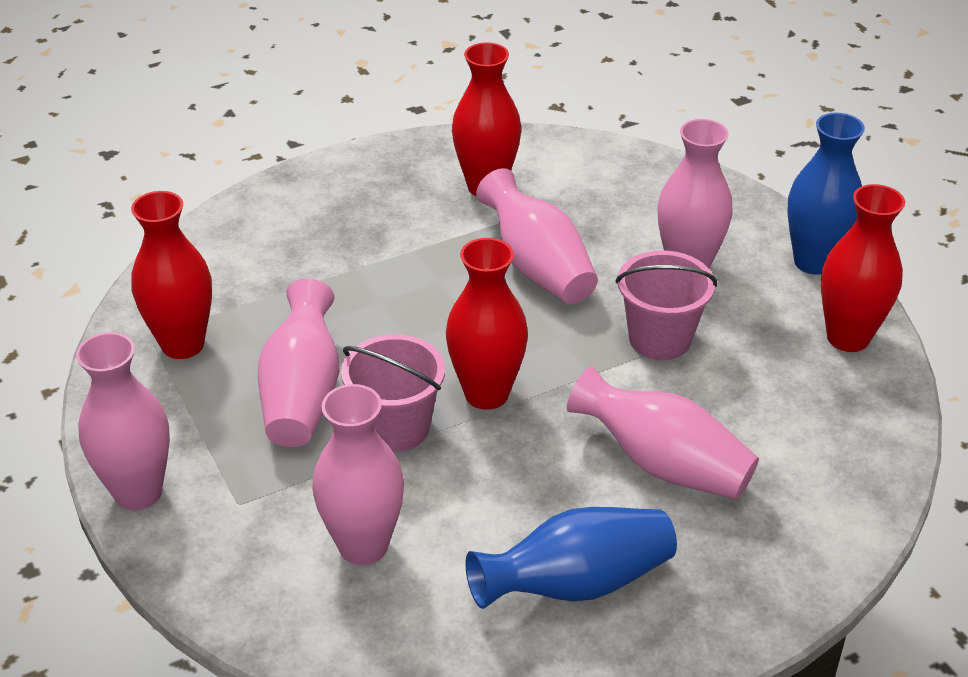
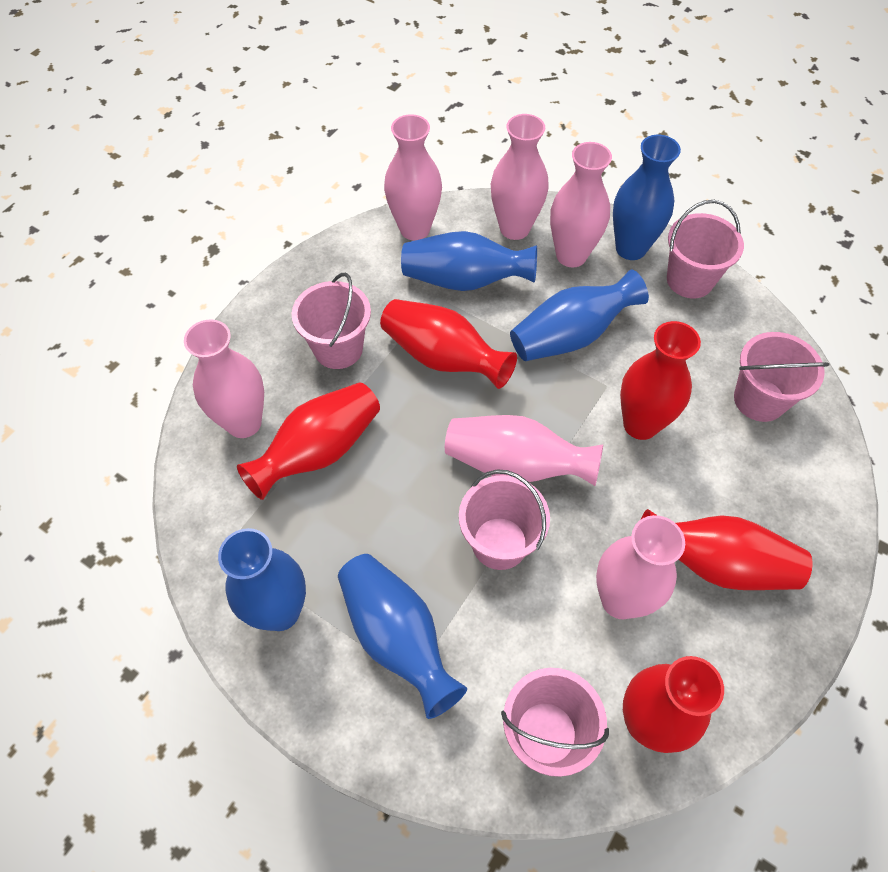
blue vase: [466,507,677,609] [787,113,865,275] = 2 -> [218,528,306,631] [338,554,467,719] [401,231,537,291] [510,269,649,361] [613,135,681,260] = 5
pink bucket: [341,334,445,452] [615,250,717,360] = 2 -> [292,273,371,369] [459,469,550,570] [501,668,609,777] [667,200,744,298] [734,332,830,422] = 5
red vase: [131,191,212,359] [446,238,528,410] [452,42,521,197] [821,184,905,352] = 4 -> [237,382,380,500] [380,299,517,389] [620,321,701,440] [623,656,724,753] [641,509,812,590] = 5

